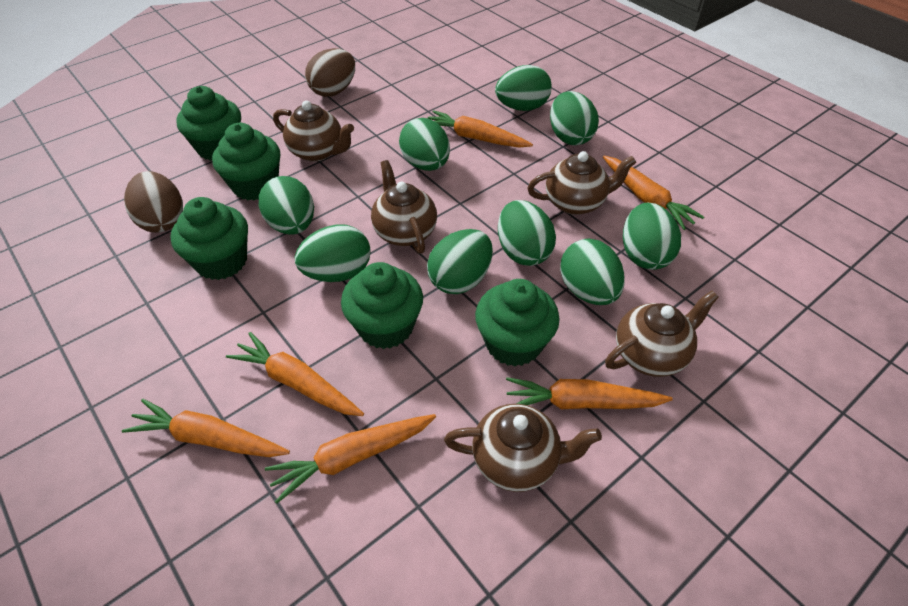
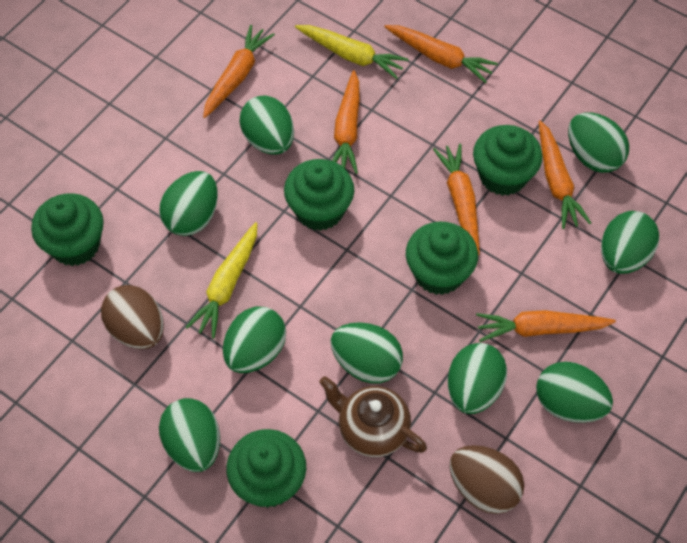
brown teapot: [273,101,354,162] [371,160,437,254] [444,404,602,492] [527,151,636,215] [605,291,719,377] = 5 -> [319,376,427,457] = 1
yellow carrot: none = 0 -> [185,222,257,338] [295,25,409,79] = 2

